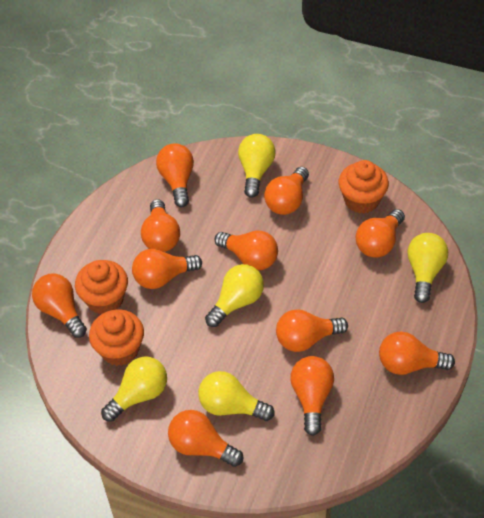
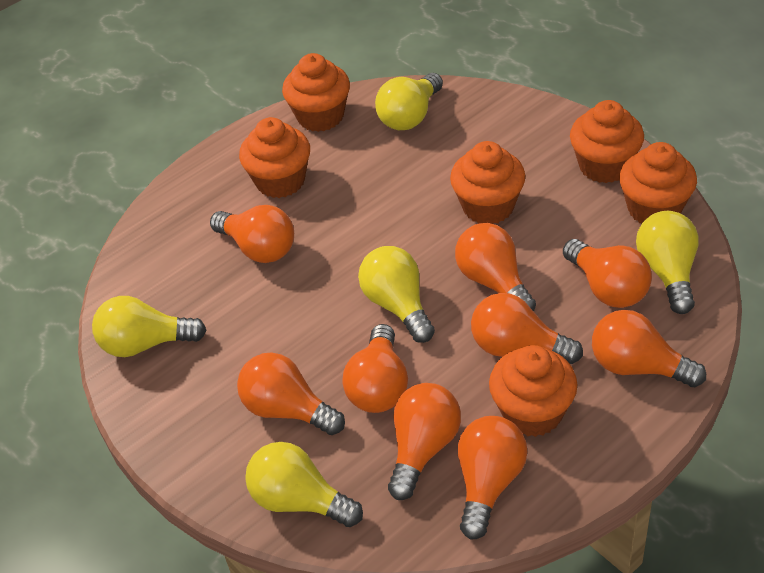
orange cupcake: [75,260,128,314] [89,309,144,366] [338,160,389,214] = 3 -> [239,117,310,198] [282,53,350,132] [450,141,525,224] [489,345,577,437] [570,100,644,183] [619,142,697,223] = 6
orange light bulb: [32,274,87,338] [132,249,202,289] [141,199,180,252] [156,143,194,207] [168,410,244,467] [215,231,278,270] [264,167,309,215] [276,309,348,352] [290,356,334,436] [356,209,405,258] [379,332,455,375] = 11 -> [210,205,294,263] [237,352,345,435] [342,324,408,413] [388,383,461,500] [455,223,536,311] [458,416,528,540] [471,293,583,364] [563,239,652,308] [592,310,706,387] = 9

